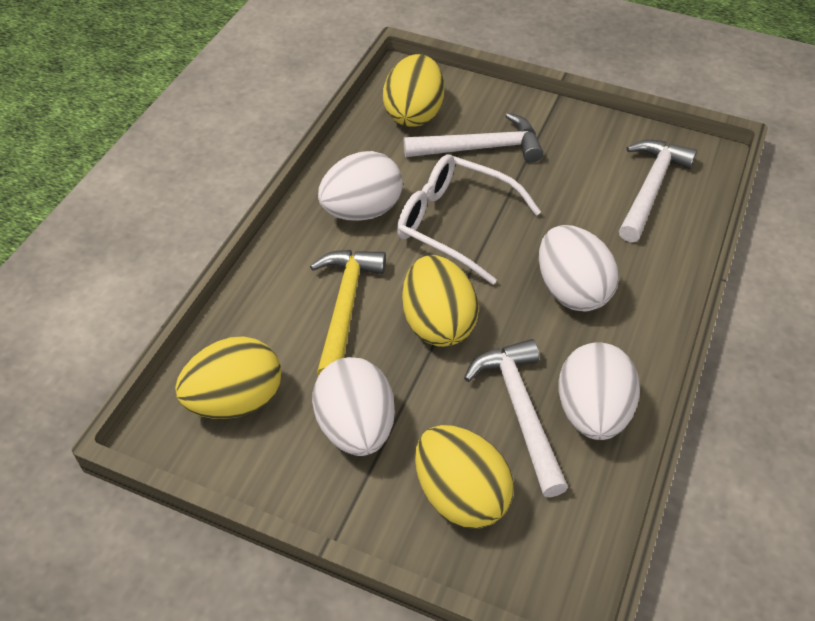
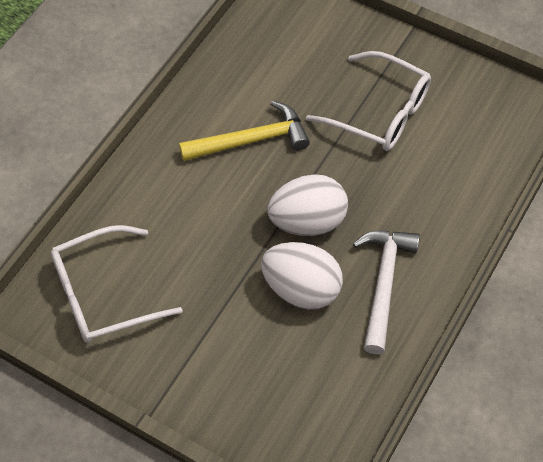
white egg: [312,357,395,456] [318,151,403,221] [539,225,619,312] [558,342,640,440] = 4 -> [261,242,343,310] [267,174,348,236] = 2
white glasses: [397,154,541,285] = 1 -> [51,225,183,343] [306,51,431,151] = 2
white hammer: [404,113,543,163] [464,339,568,497] [619,140,697,242] = 3 -> [353,231,420,354] = 1
yellow egg: [175,336,281,419] [383,54,444,127] [402,255,479,347] [415,425,514,529] = 4 -> none = 0

